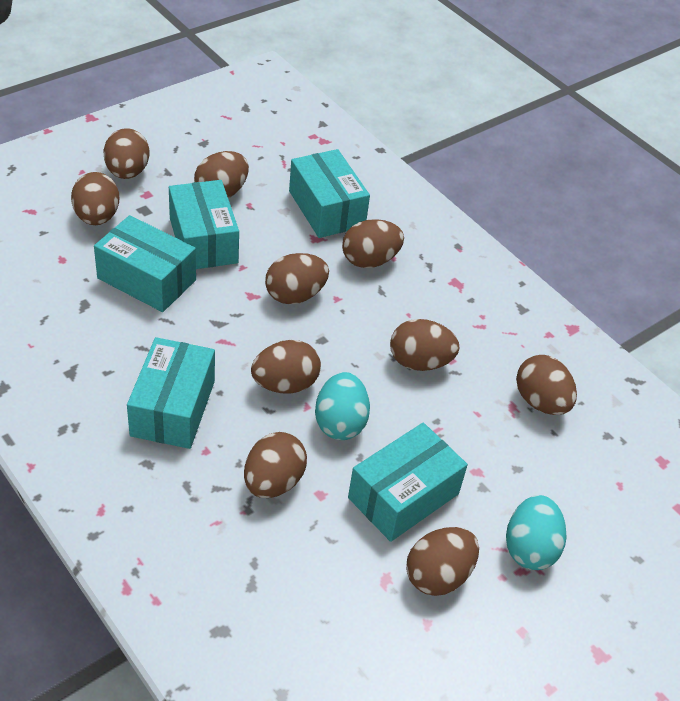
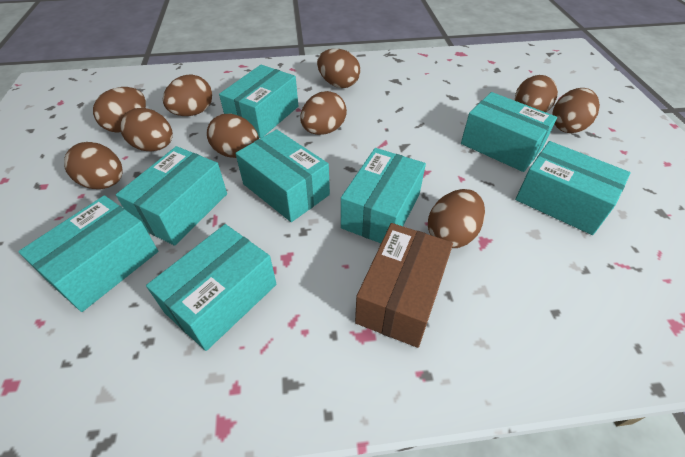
brown box: none = 0 -> [355,223,453,348] = 1
turquoise box: [94,215,196,312] [127,337,215,449] [169,180,239,269] [289,149,370,238] [348,423,468,542] = 5 -> [18,195,158,312] [116,146,227,246] [146,224,276,351] [219,65,298,138] [235,129,330,222] [341,148,426,243] [461,92,557,172] [515,141,631,235] = 8
turquoise egg: [315,372,370,440] [506,495,567,570] = 2 -> none = 0

